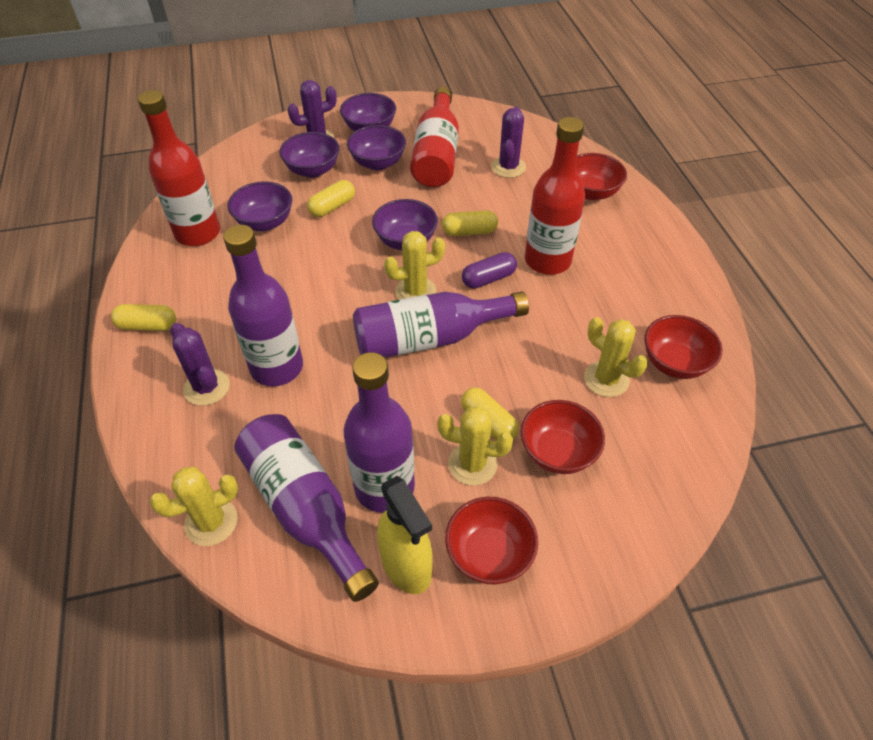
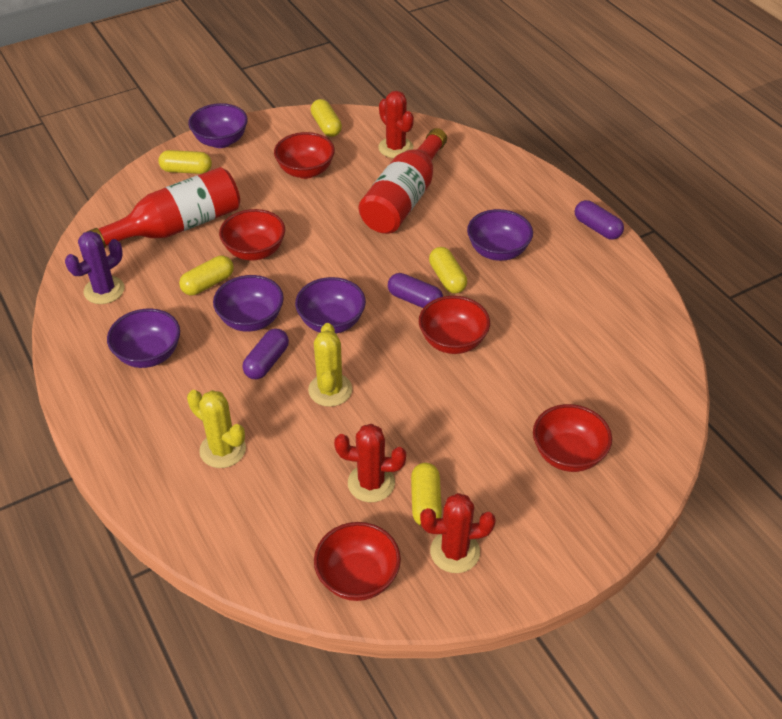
purple bottle: [223,225,303,386] [234,414,379,602] [344,352,415,513] [353,292,529,358] = 4 -> none = 0
purple cactus: [170,323,230,406] [287,80,337,138] [491,107,526,178] = 3 -> [65,231,124,304] = 1
purple capsule: [462,252,517,289] = 1 -> [242,329,289,379] [388,273,443,308] [575,200,624,240] = 3
red bottle: [138,90,220,246] [410,87,459,187] [525,117,585,275] = 3 -> [87,167,240,248] [359,128,447,234] = 2
red bowl: [445,497,538,584] [520,400,605,474] [576,153,627,200] [644,315,723,379] = 4 -> [219,209,285,261] [274,132,335,179] [314,522,401,601] [419,296,490,354] [533,404,612,472] = 5
red cactus: none = 0 -> [334,424,406,502] [378,91,414,158] [420,493,496,573] = 3
yellow cactus: [149,467,238,546] [384,231,445,300] [437,406,513,486] [584,317,648,397] = 4 -> [187,390,246,468] [308,323,352,407] = 2
yellow capsule: [111,304,176,331] [307,180,355,217] [442,210,498,236] [461,388,519,440] = 4 -> [158,150,212,174] [179,255,234,295] [311,99,342,137] [411,463,442,526] [429,247,467,294] = 5
yellow spray bottle: [377,476,433,594] = 1 -> none = 0

